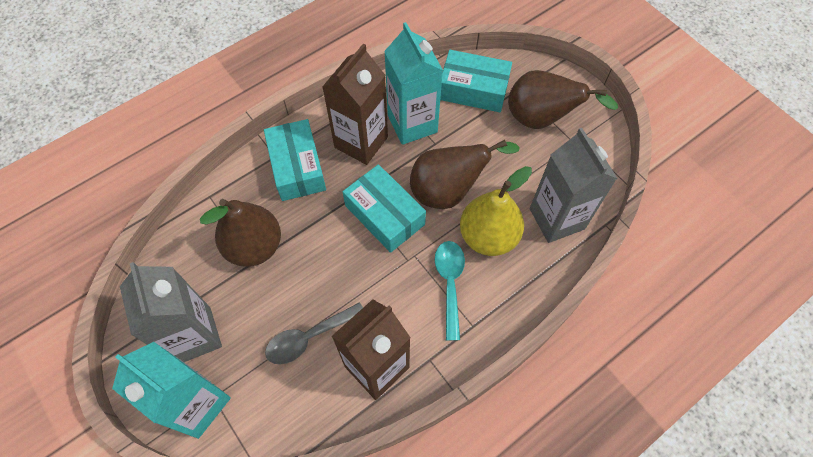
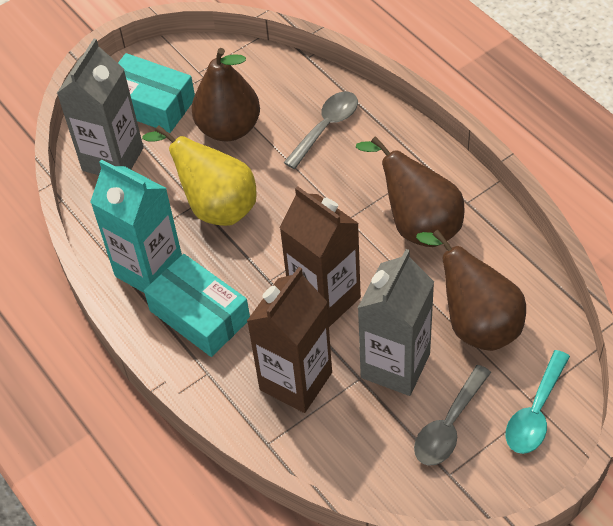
grey spoon: [265,302,363,364] = 1 -> [283,92,358,169] [414,365,491,466] = 2
turquoise box: [264,119,326,201] [343,164,426,253] [440,50,512,112] = 3 -> [118,53,195,133] [144,254,250,357] = 2
turquoise carton: [112,342,231,439] [384,22,443,145] = 2 -> [90,159,182,293] = 1

